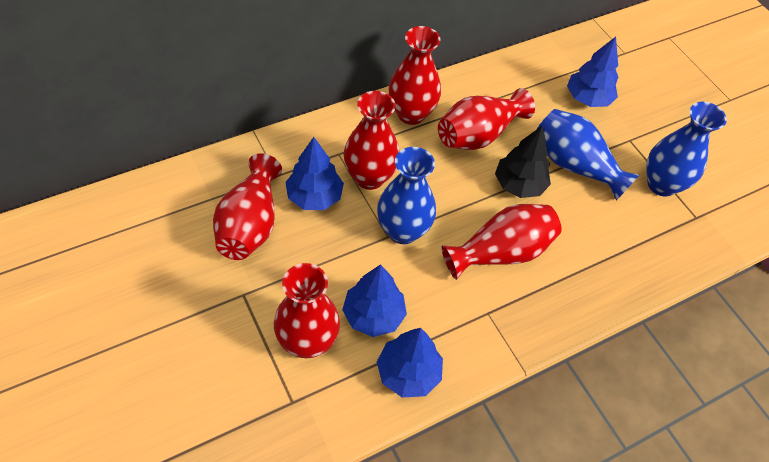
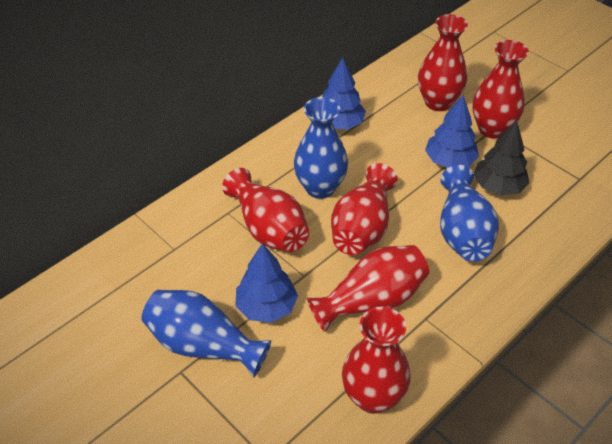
blue tree: [285,137,344,210] [342,264,407,337] [377,328,443,398] [567,37,618,107] = 4 -> [236,243,298,323] [322,57,366,130] [425,95,479,168] = 3

